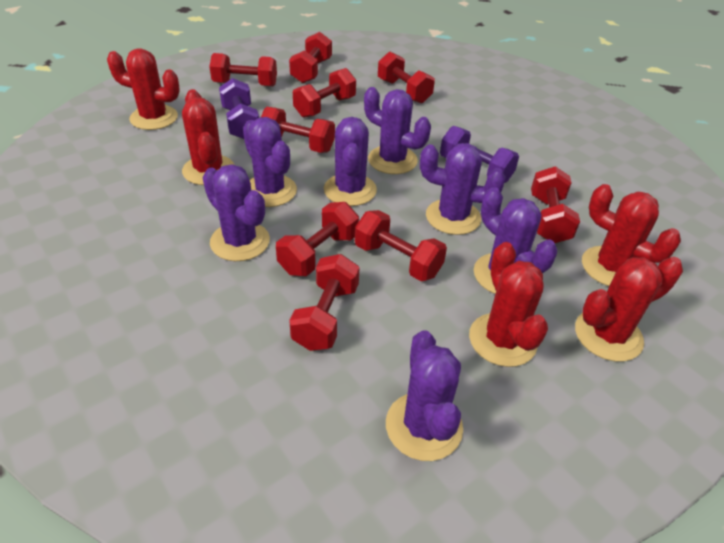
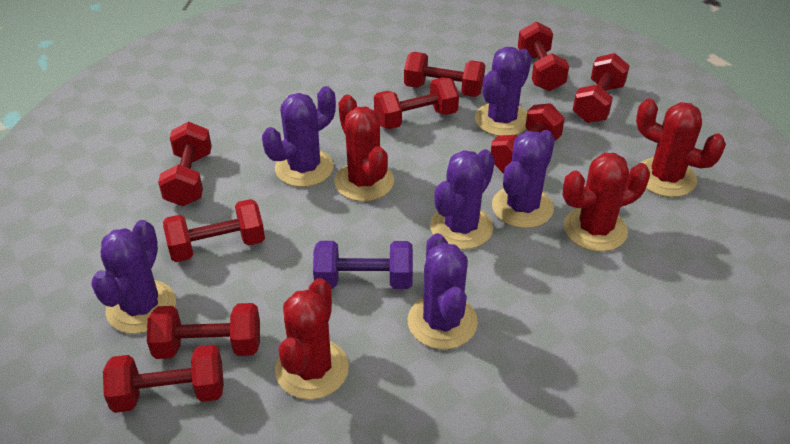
purple cactus: [202,164,270,261] [243,117,297,207] [324,117,377,206] [364,87,431,174] [386,330,463,461] [420,143,505,235] [474,187,557,294] = 7 -> [91,220,176,334] [262,86,336,187] [407,233,478,349] [430,149,495,249] [475,47,532,136] [492,130,555,228] = 6
purple dumbbell: [219,78,259,139] [440,126,519,183] = 2 -> [313,241,413,289] = 1
red cactus: [107,48,180,130] [182,89,235,185] [469,242,548,367] [575,257,683,362] [582,184,681,286] = 5 -> [275,278,349,400] [335,95,394,202] [563,153,650,252] [636,98,726,197] = 4

